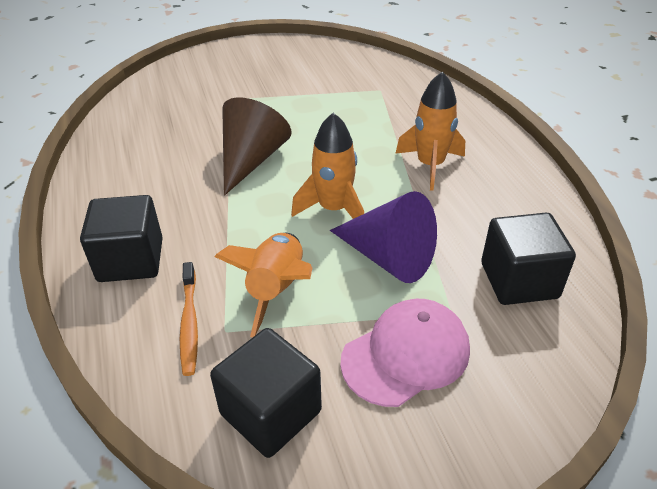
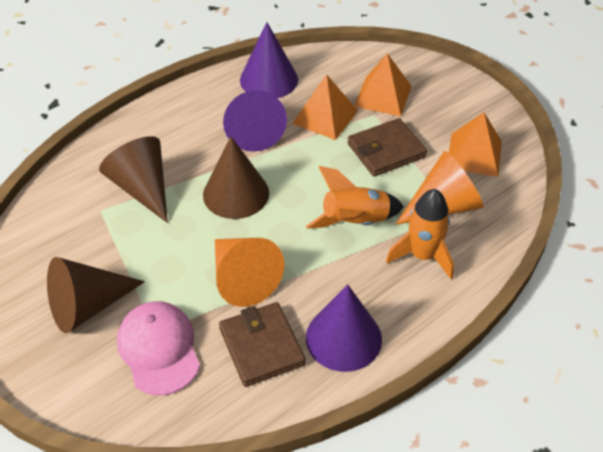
black cube: [80,195,163,282] [210,328,322,458] [481,213,576,305] = 3 -> none = 0
brown cone: [222,97,291,196] = 1 -> [47,257,145,333] [99,136,168,223] [203,137,269,219] = 3
brown wallet: none = 0 -> [219,302,306,387] [348,118,427,177] = 2
orange cone: none = 0 -> [215,238,284,307] [395,151,483,225] = 2
orange pyramid: none = 0 -> [292,74,358,140] [354,53,412,116] [449,112,502,177] = 3
orange rocket: [214,233,312,337] [291,113,364,219] [395,72,465,191] = 3 -> [306,166,404,229] [386,189,454,279] = 2
orange toothbrush: [180,262,198,376] = 1 -> none = 0
purple cone: [330,191,437,283] = 1 -> [223,90,287,152] [240,22,298,98] [306,284,382,372] = 3

